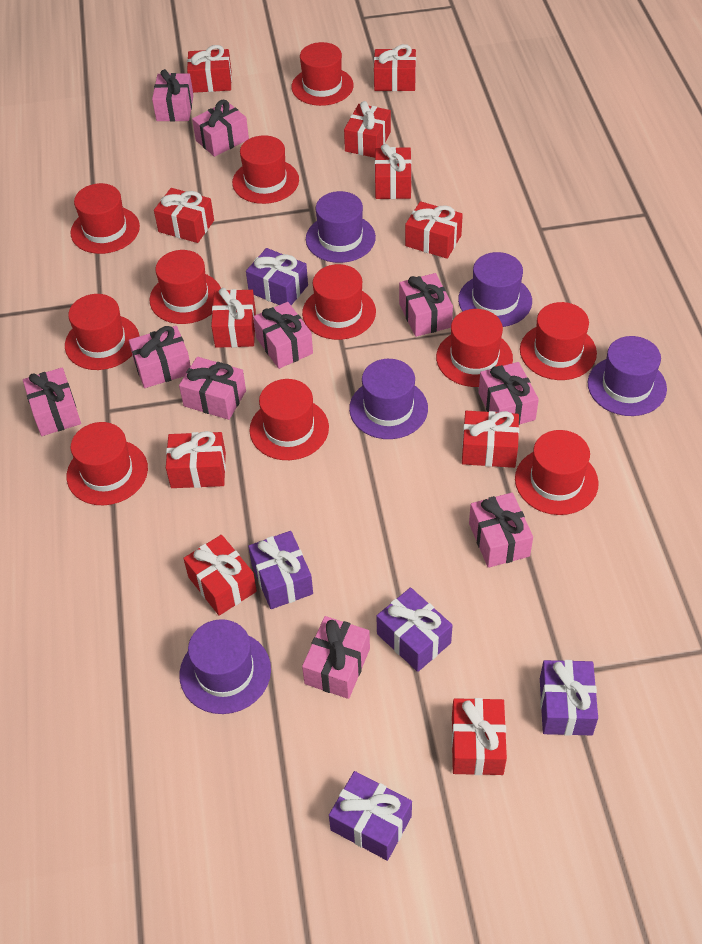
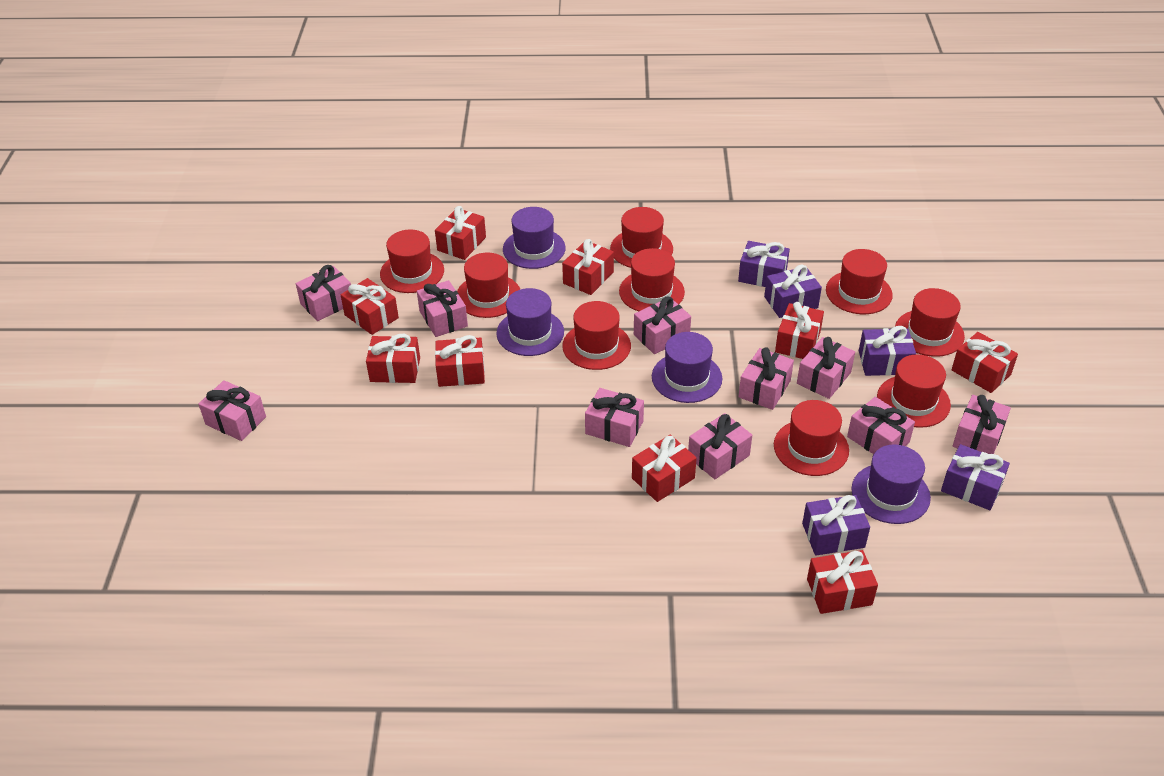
purple hat: [179,619,271,714] [306,191,376,263] [349,359,428,439] [458,252,532,327] [588,336,667,416] = 5 -> [496,288,564,356] [503,207,566,269] [652,332,722,403] [852,444,931,524] = 4
red gift: [154,188,214,243] [166,431,226,488] [183,535,257,616] [187,45,232,93] [211,288,256,348] [344,101,391,158] [374,44,416,91] [375,144,412,199] [405,201,463,259] [452,698,507,775] [462,411,519,468] = 11 -> [341,278,399,335] [366,334,420,383] [435,206,486,260] [435,335,485,387] [562,239,614,295] [632,435,697,502] [775,302,824,359] [807,550,878,614] [952,332,1018,393] = 9
red hat: [65,294,139,370] [67,422,148,505] [71,183,140,254] [150,250,221,324] [232,135,299,204] [249,379,329,460] [291,42,354,106] [302,264,376,340] [436,309,513,387] [515,430,598,515] [520,302,597,380] = 11 -> [380,229,444,293] [457,253,520,318] [562,301,631,370] [610,207,673,268] [619,248,685,312] [774,400,849,476] [826,249,893,314] [877,354,951,428] [895,288,965,357] = 9

